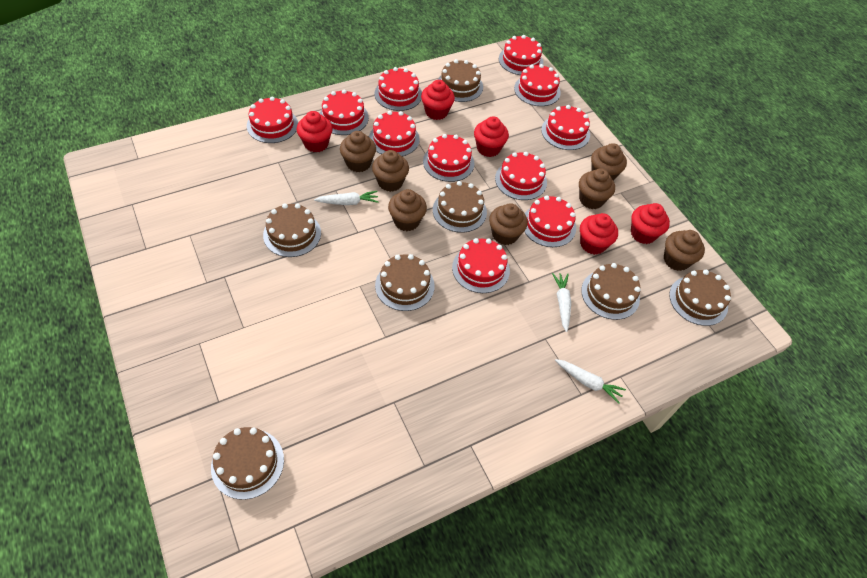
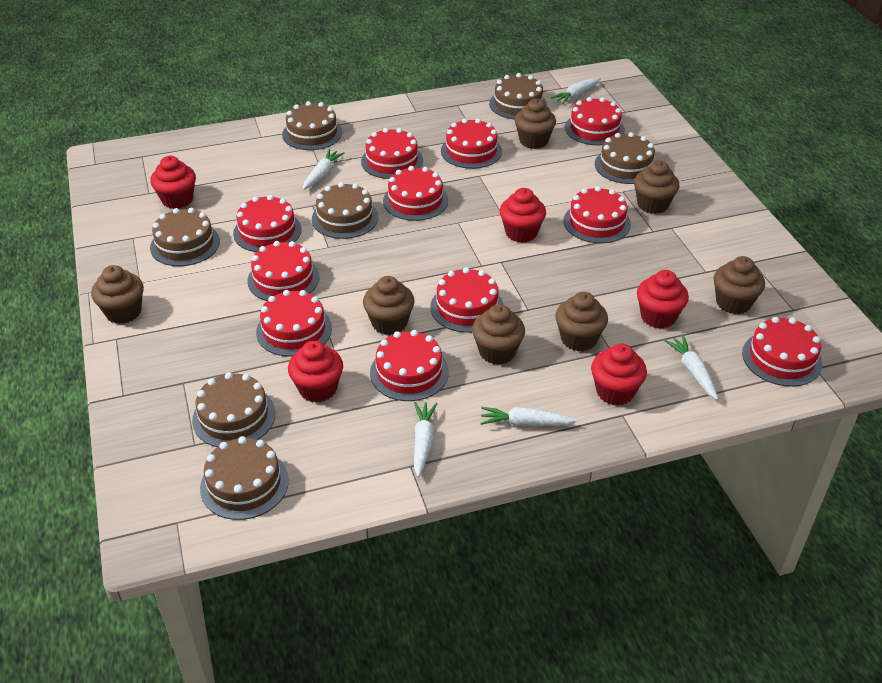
white carrot: [314,191,378,205] [552,273,571,332] [555,359,626,404] = 3 -> [303,149,345,190] [414,402,438,477] [480,407,577,426] [551,77,601,104] [664,335,718,400] = 5

